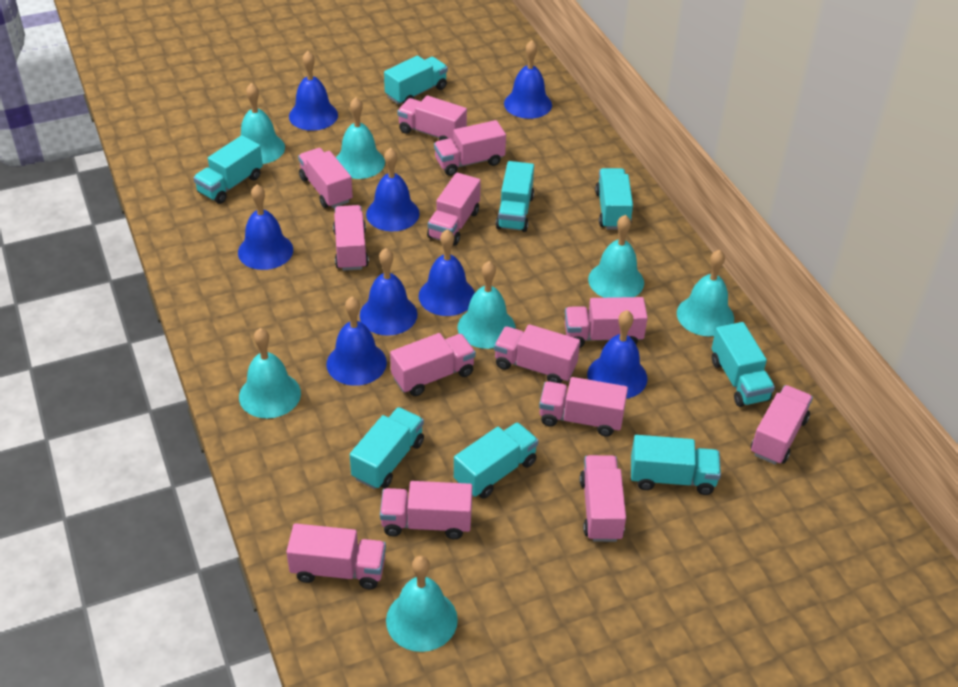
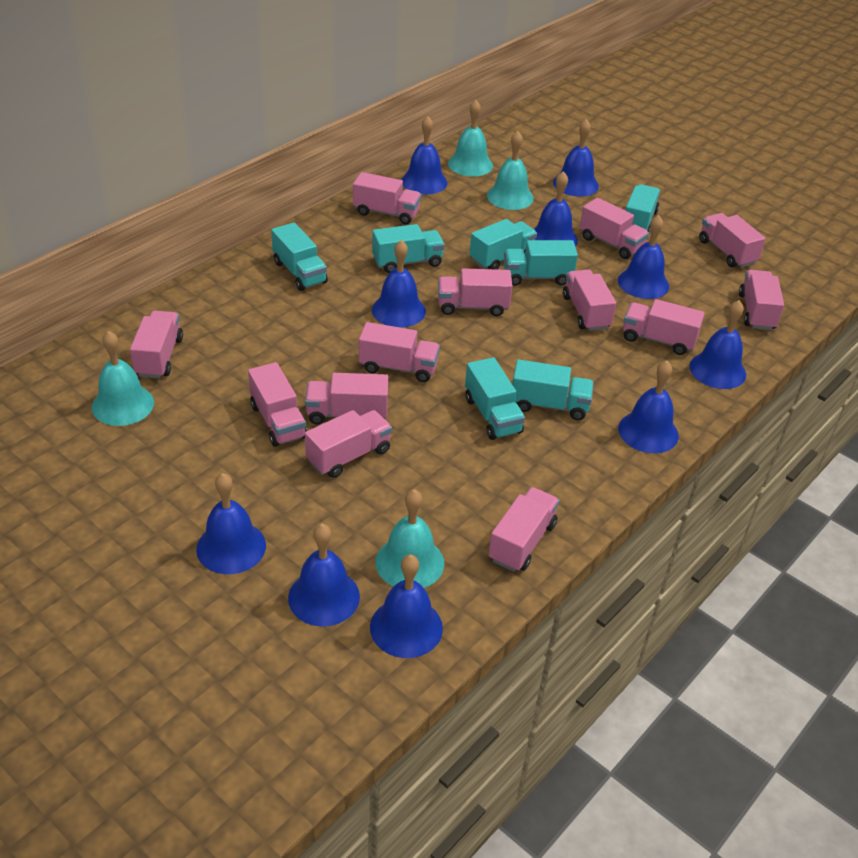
blue bell: [238,184,293,270] [289,51,338,131] [327,297,387,386] [360,248,418,336] [366,148,420,231] [419,229,475,316] [504,40,552,119] [587,310,648,399] = 8 -> [196,473,266,574] [288,524,360,627] [370,554,443,658] [372,240,426,327] [402,116,448,194] [534,171,578,247] [553,119,599,197] [618,215,669,299] [618,361,679,453] [689,300,746,389] = 10
turquoise bell: [239,328,301,418] [241,83,285,164] [336,97,385,179] [386,556,458,652] [457,261,516,349] [588,215,644,298] [677,250,734,336] = 7 -> [92,331,154,426] [375,489,444,588] [448,100,493,177] [487,131,534,210] = 4
turquoise truck: [193,135,263,204] [350,407,424,489] [384,55,448,104] [454,422,539,499] [496,161,534,232] [595,168,633,230] [631,435,721,495] [712,322,775,407] = 8 -> [271,223,328,291] [372,224,445,273] [465,357,525,440] [470,219,537,269] [504,240,578,286] [512,359,594,420] [625,184,660,233] = 7

